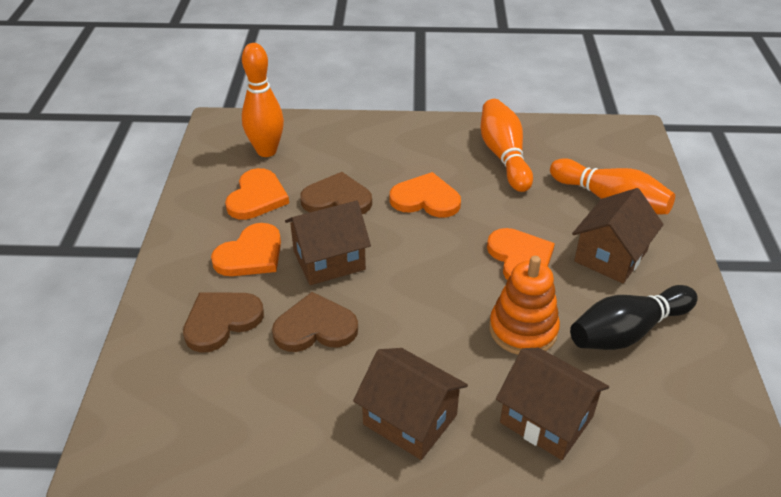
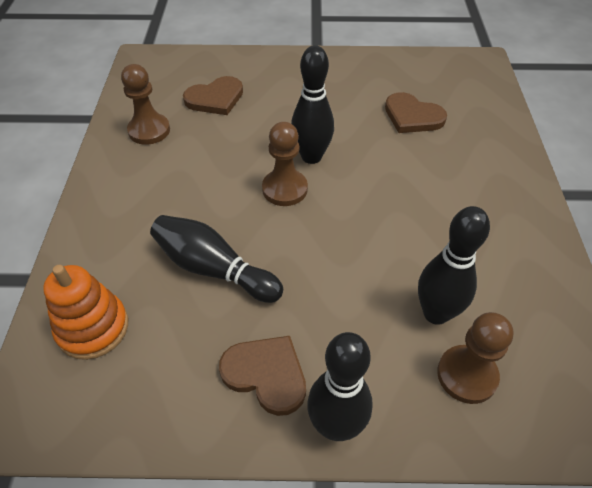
black bowling pin: [570,285,698,350] = 1 -> [150,215,283,303] [291,45,334,164] [307,332,373,441] [418,206,490,325] = 4
brown house: [285,201,371,285] [353,348,468,460] [496,348,609,460] [572,188,664,284] = 4 -> none = 0
brown pawn: none = 0 -> [121,64,170,145] [262,122,308,206] [437,312,514,404] = 3
orange bowling pin: [242,43,284,157] [481,99,533,192] [550,158,675,214] = 3 -> none = 0
orange heart: [211,223,281,276] [225,168,289,220] [390,172,461,217] [487,228,555,280] = 4 -> none = 0

